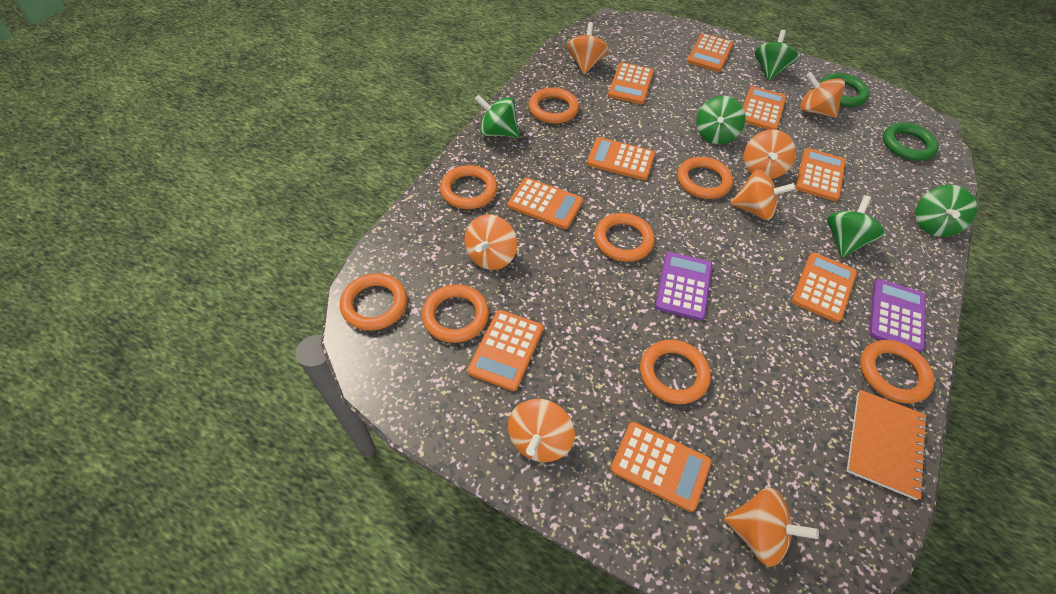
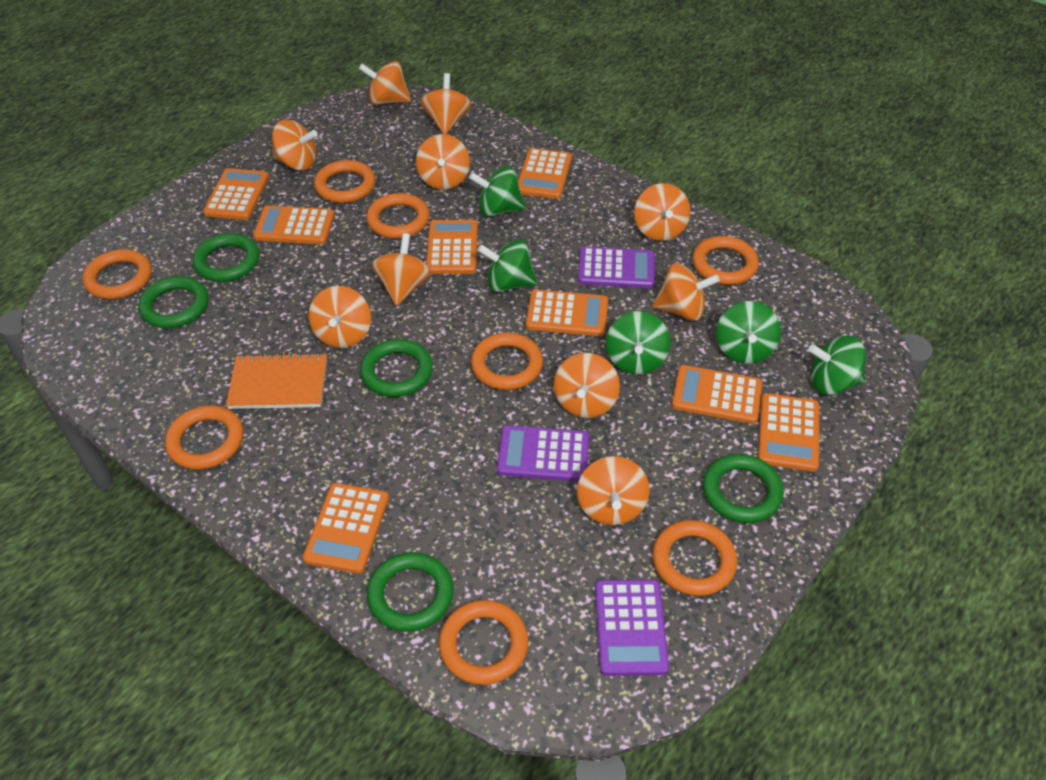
green ring: [820,73,870,107] [883,123,939,161] = 2 -> [138,276,209,328] [193,233,259,282] [360,339,433,397] [367,552,454,632] [703,454,784,523] = 5
orange calculator: [467,310,543,391] [508,178,583,229] [587,137,655,180] [608,62,654,104] [610,422,712,512] [687,33,733,72] [743,86,786,130] [792,252,857,323] [796,148,846,201] = 9 -> [203,168,269,220] [253,206,335,244] [303,483,389,574] [426,220,478,274] [518,148,572,199] [526,290,608,336] [672,365,762,424] [758,393,819,472] = 8
orange spinning top: [464,215,517,270] [508,399,575,462] [567,22,609,74] [724,487,819,567] [730,170,796,220] [744,129,796,179] [801,72,845,118] = 7 -> [272,120,318,171] [308,286,371,348] [359,61,411,105] [372,233,432,306] [416,134,470,190] [420,73,471,134] [554,353,620,418] [577,456,650,525] [634,183,691,241] [652,264,720,321] = 10
purple calculator: [655,252,712,321] [869,279,926,352] = 2 -> [497,425,589,481] [578,247,655,288] [595,580,669,676] = 3

